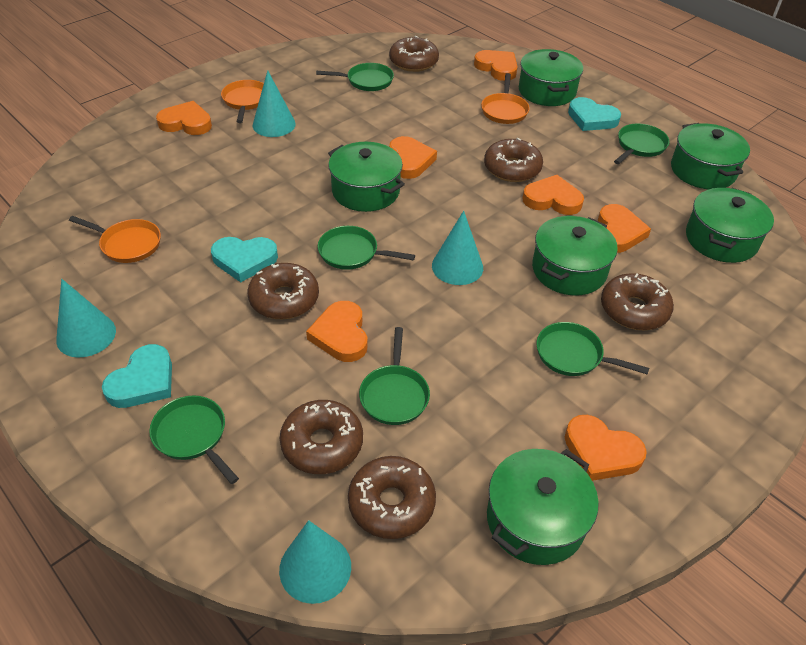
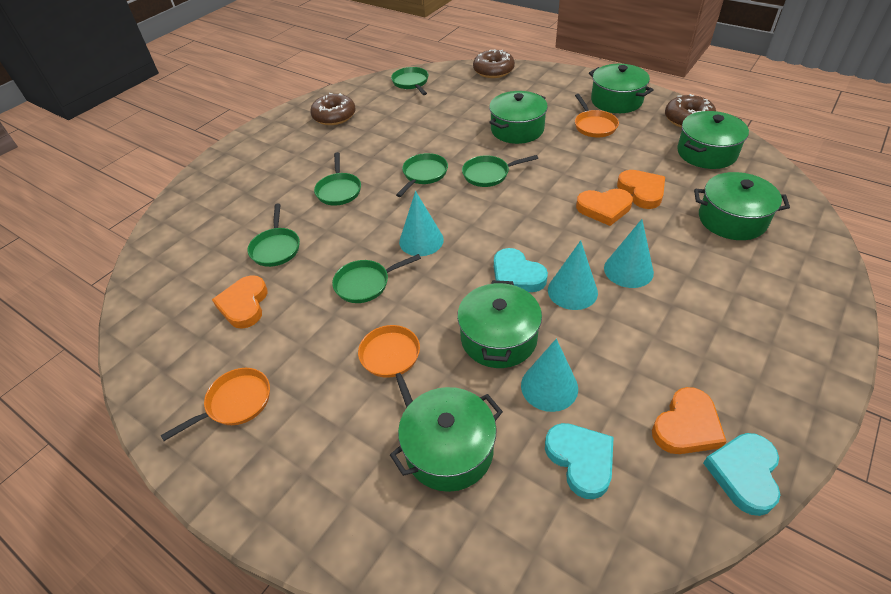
brown donut: [247,263,319,319] [280,400,363,474] [348,456,436,539] [389,36,439,72] [484,138,543,182] [601,273,674,330] = 6 -> [310,93,356,125] [473,49,515,78] [665,94,716,128] = 3
orange heart: [156,101,212,135] [306,301,368,362] [389,136,437,179] [474,50,518,81] [523,175,584,215] [565,415,647,481] [598,204,651,253] = 7 -> [212,275,268,329] [576,189,633,226] [617,170,665,209] [652,387,727,454] = 4

